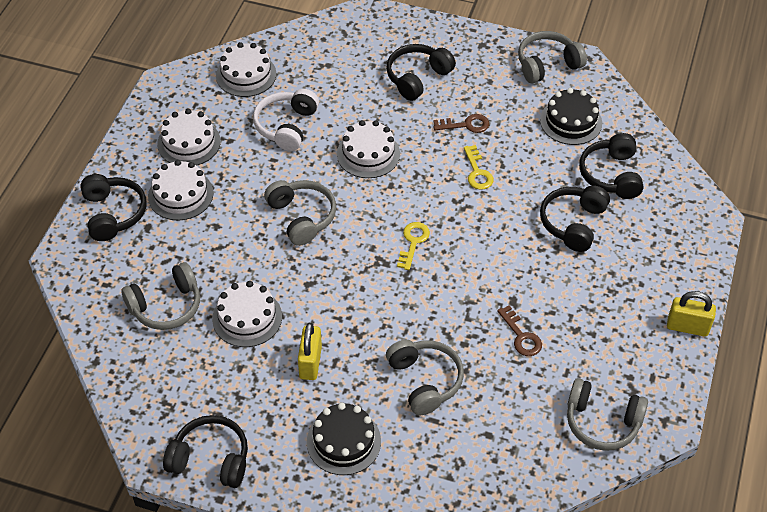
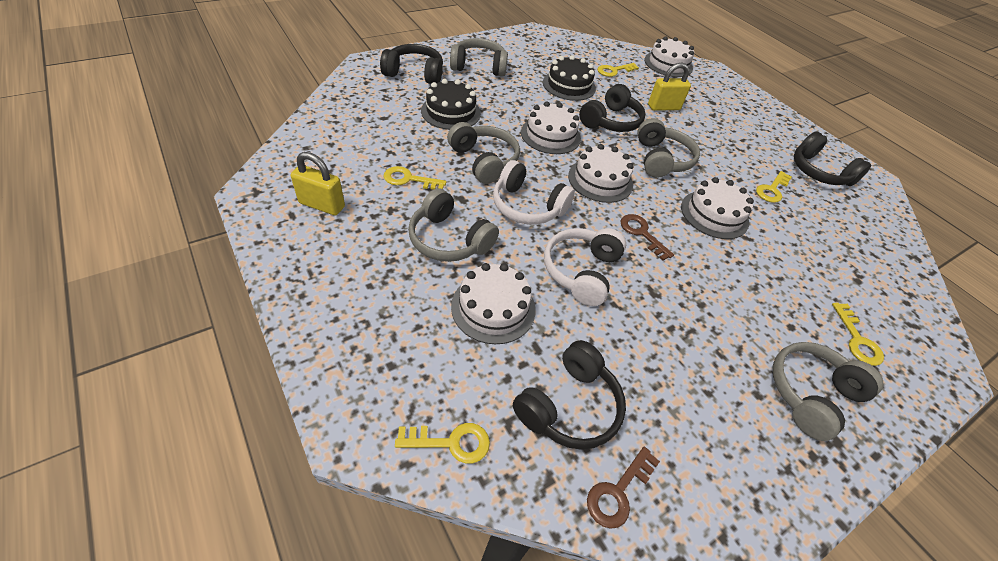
black headphones: [80,174,147,241] [163,415,248,488] [386,44,456,101] [540,186,610,252] [579,133,644,199] = 5 -> [380,44,443,84] [513,340,626,450] [579,84,646,132] [794,131,871,186] = 4
white headphones: [253,89,319,151] = 1 -> [493,160,575,225] [544,228,626,306] = 2
yellow key: [397,222,430,270] [464,145,493,190] = 2 -> [384,166,446,190] [395,423,490,464] [598,63,639,77] [756,171,792,203] [832,303,884,366] = 5

